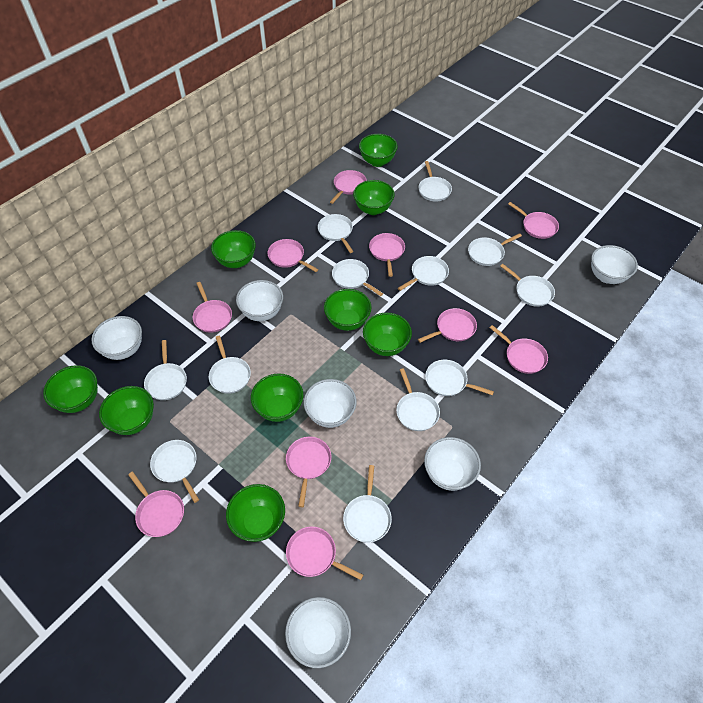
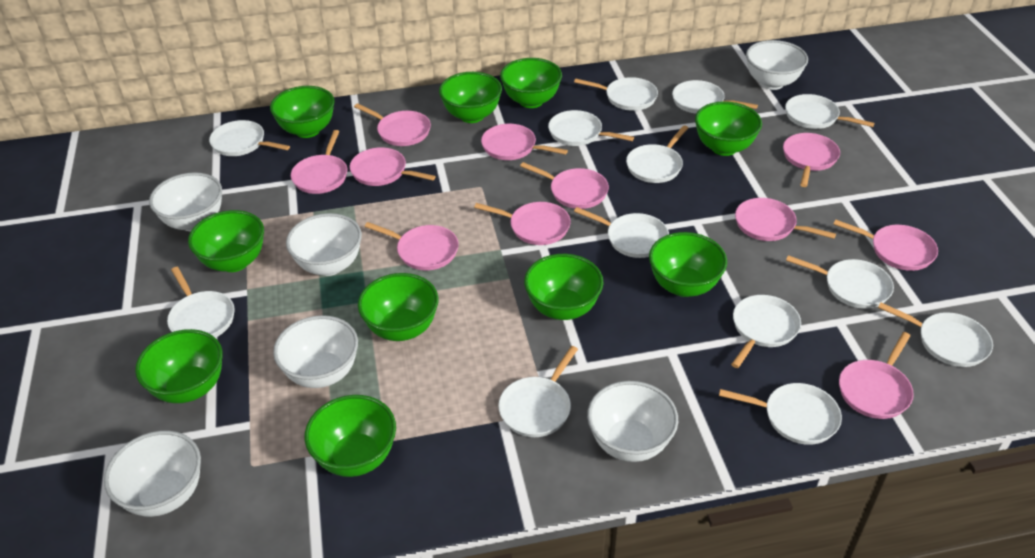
green bowl: [43,365,98,413] [99,386,154,435] [211,230,256,268] [226,484,285,542] [251,373,303,422] [324,289,372,331] [353,180,395,215] [359,134,398,167] [363,313,412,356] = 9 -> [135,329,223,403] [188,210,264,272] [270,86,335,138] [304,395,396,477] [358,273,438,341] [439,72,502,123] [500,58,562,108] [524,254,604,320] [649,232,727,297] [695,101,762,156] = 10
pink pan: [128,472,184,537] [193,282,232,333] [268,239,318,272] [286,437,331,507] [286,527,363,580] [330,170,367,204] [369,233,405,277] [418,308,477,343] [490,325,548,374] [508,202,559,239] = 10 -> [291,130,347,194] [350,147,436,186] [354,103,431,146] [365,222,459,270] [474,202,571,245] [481,124,568,160] [520,162,609,209] [735,198,836,241] [783,133,840,187] [833,219,938,271] [839,332,914,419] = 11
white pan: [144,340,187,400] [150,440,199,503] [209,336,251,394] [318,214,354,253] [332,259,383,296] [343,465,392,542] [396,368,440,431] [398,256,449,291] [419,161,452,202] [425,360,494,396] [468,233,522,266] [500,264,555,307] = 12 -> [167,267,235,338] [209,120,290,156] [498,346,578,437] [548,110,634,146] [574,77,658,111] [574,207,669,258] [626,125,688,183] [672,80,758,114] [719,383,842,445] [731,295,801,368] [785,94,875,129] [786,255,894,309] [878,303,993,367] = 13

